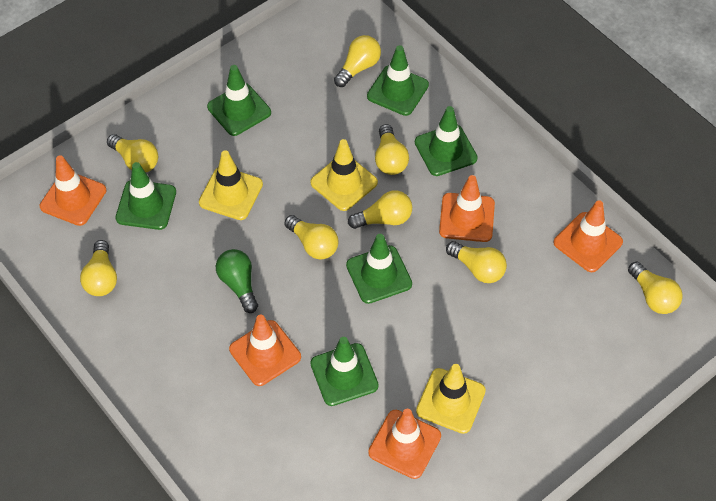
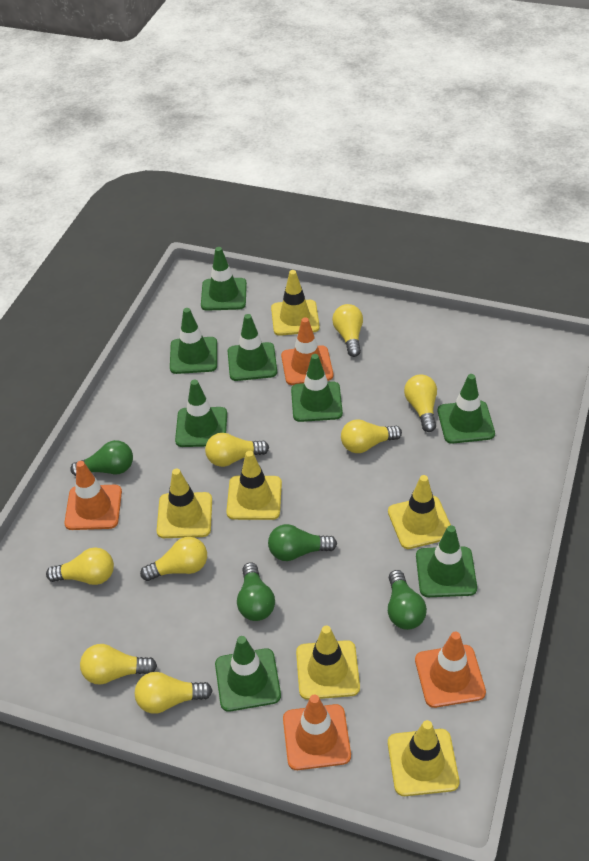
green light bulb: [216,249,258,313] = 1 -> [70,440,133,476] [237,562,275,621] [268,524,337,561] [388,570,427,630] = 4
green traffic cone: [116,162,176,230] [207,65,271,136] [310,337,379,406] [346,234,412,304] [367,45,429,116] [415,106,478,176] = 6 -> [170,308,217,374] [175,380,227,447] [201,247,247,311] [215,636,281,712] [228,314,277,381] [291,354,343,422] [416,525,477,597] [438,374,495,444] = 8
orange traffic cone: [40,155,106,226] [229,315,301,386] [368,409,441,479] [439,175,495,242] [554,200,623,272] = 5 -> [64,461,122,530] [281,317,333,385] [283,694,351,770] [415,632,486,708] = 4
yellow traffic cone: [199,150,263,220] [310,139,378,211] [416,364,486,434] = 3 -> [157,468,212,538] [226,451,282,520] [271,270,320,336] [296,626,360,700] [388,475,451,549] [388,720,459,796] = 6

